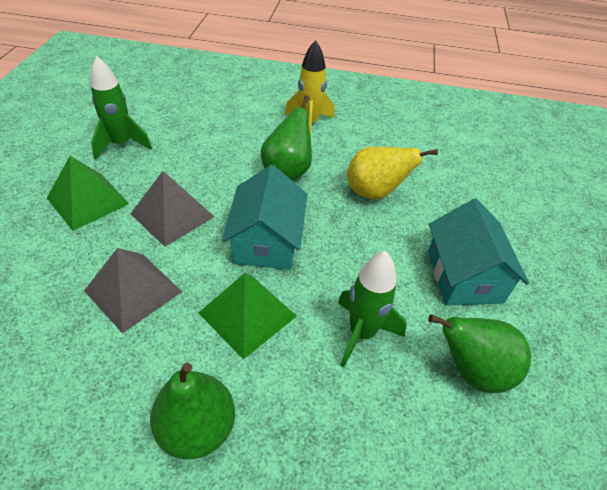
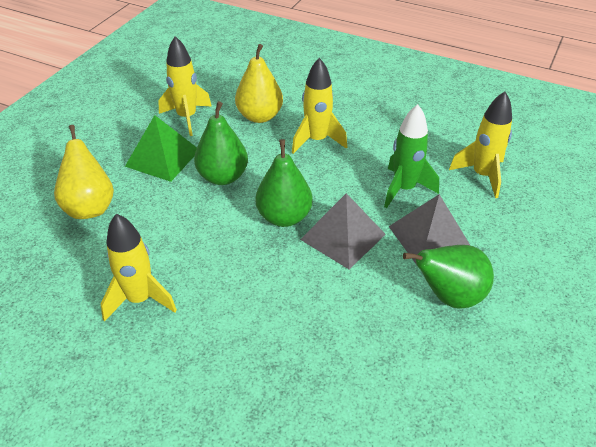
green pyramid: [47,156,129,231] [198,273,297,360] = 2 -> [125,115,197,182] = 1
green rocket: [91,56,152,159] [338,251,407,368] = 2 -> [384,104,439,208] = 1
turquoise house: [222,165,308,270] [428,199,529,306] = 2 -> none = 0
yellow pear: [347,147,438,200] = 1 -> [54,125,114,219] [235,44,283,123] = 2
yellow rocket: [285,40,334,137] = 1 -> [100,214,177,322] [158,36,211,136] [292,58,347,154] [449,91,512,198] = 4

